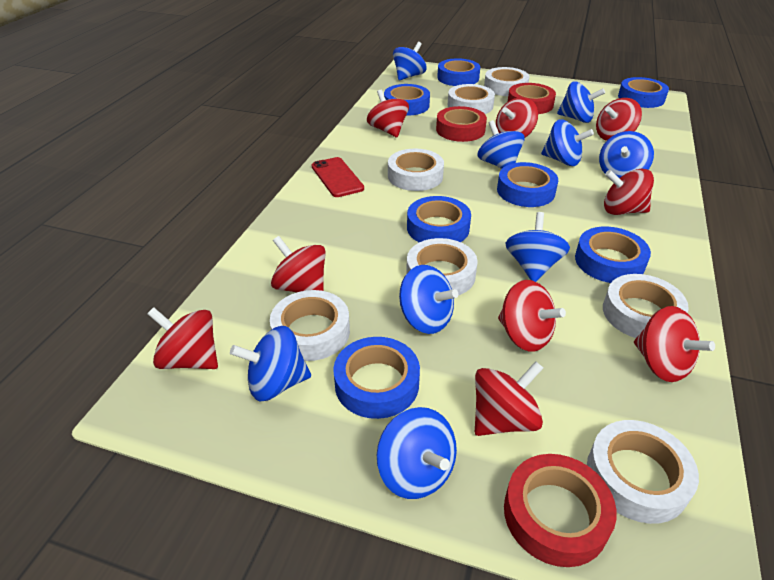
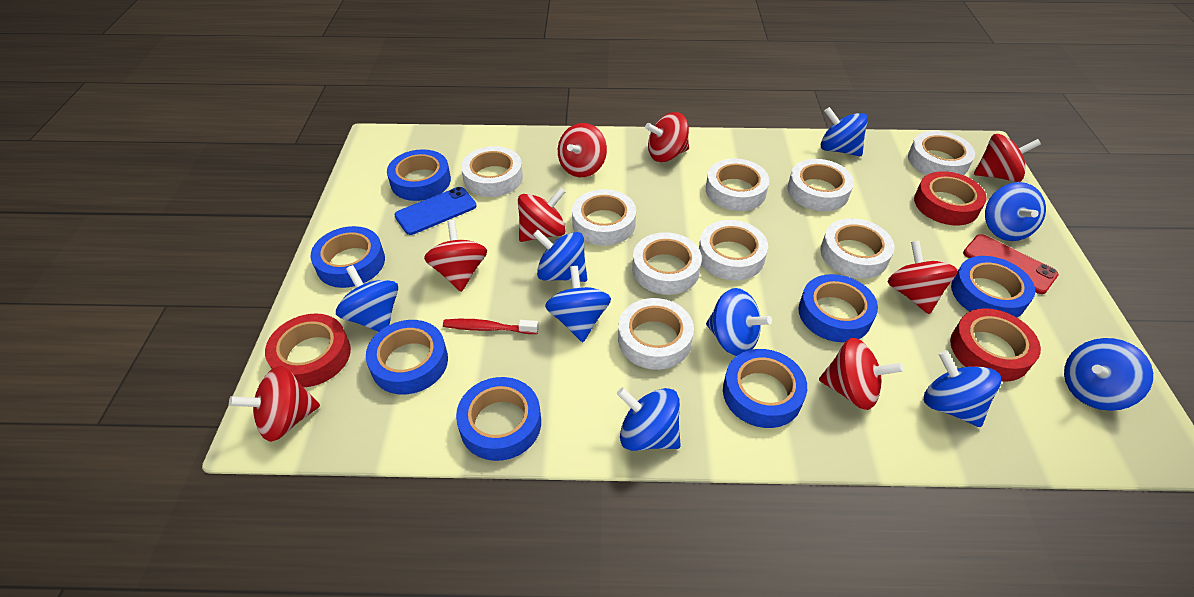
blue phone: none = 0 -> [395,187,477,235] = 1
red spinning top: [147,307,218,369] [271,236,326,292] [367,90,409,137] [475,361,543,436] [496,97,538,138] [498,280,566,352] [596,98,642,141] [604,169,654,215] [634,306,715,382] = 9 -> [229,366,320,442] [424,220,487,292] [518,187,566,242] [558,123,607,177] [645,112,689,162] [819,338,903,410] [888,241,958,314] [974,134,1041,182] = 8
red toothbrush: none = 0 -> [443,319,539,334] = 1
white tape: [270,290,350,361] [388,149,444,191] [406,238,478,295] [448,84,495,114] [484,67,529,96] [587,420,699,524] [603,274,689,338] = 7 -> [461,146,523,197] [572,189,636,246] [618,298,694,370] [632,232,702,295] [699,220,768,280] [706,158,770,211] [787,159,854,211] [820,218,895,279] [908,131,975,175] = 9

